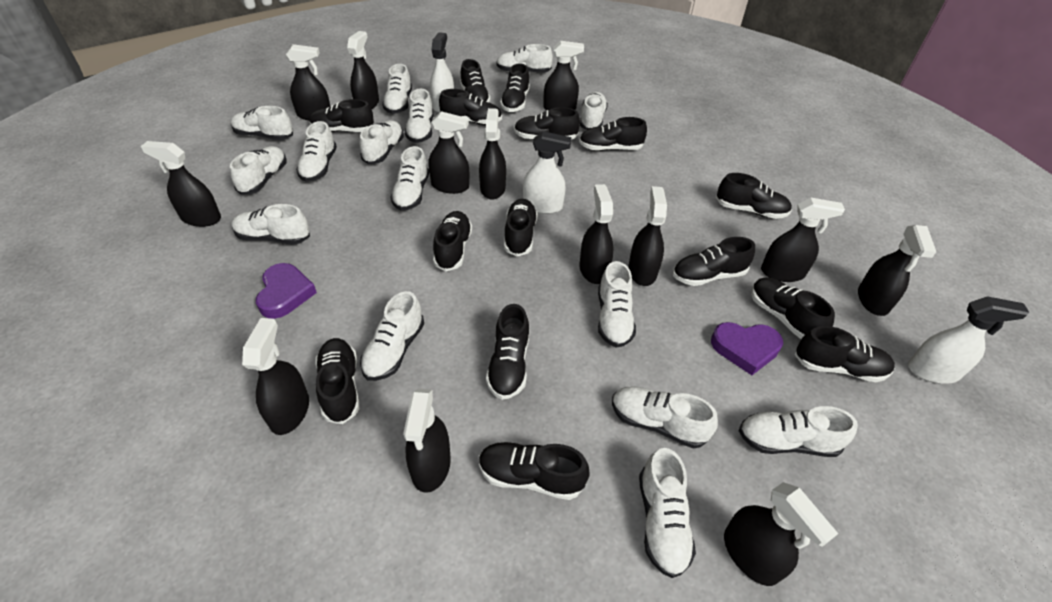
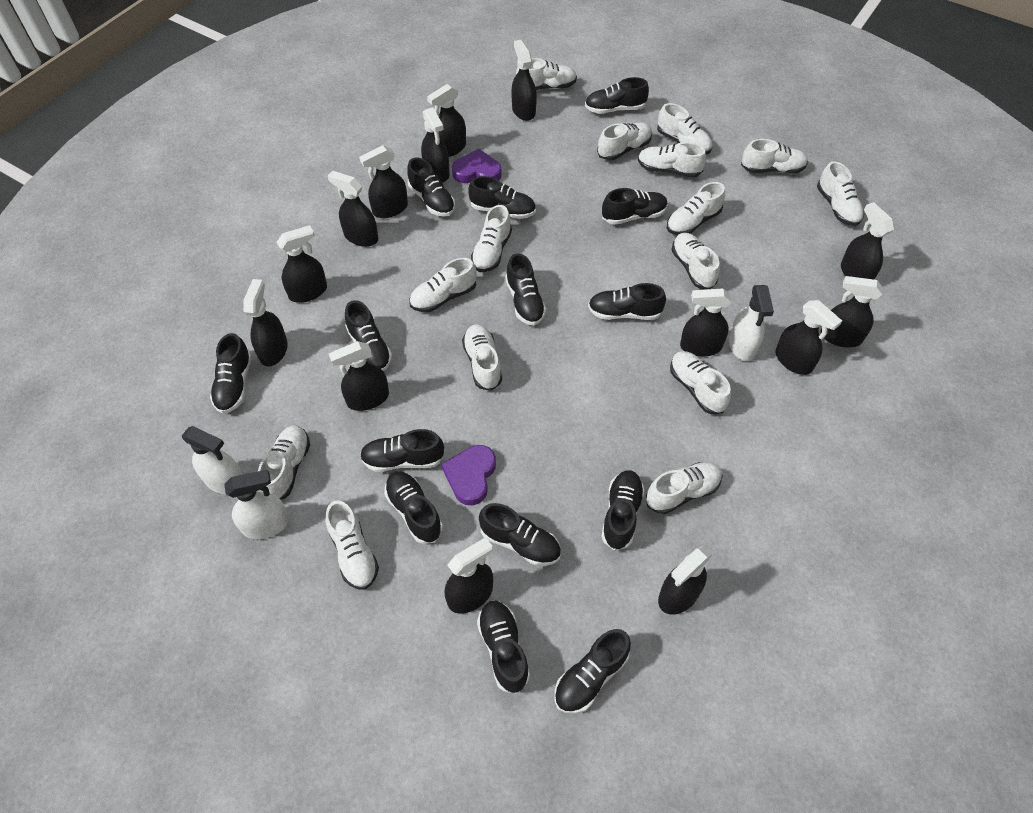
black shoe: [309,99,374,132] [315,338,359,424] [433,211,472,271] [439,89,502,125] [460,59,491,102] [479,442,590,500] [486,304,529,400] [500,63,530,112] [504,199,538,256] [514,107,580,140] [579,117,647,151] [673,237,755,286] [716,173,792,219] [751,278,835,339] [794,326,895,382] = 15 -> [210,333,252,414] [345,300,392,371] [360,429,445,472] [384,471,443,544] [407,158,455,217] [468,176,536,219] [477,600,530,694] [479,503,561,566] [505,253,546,326] [554,629,631,714] [585,77,649,114] [588,283,666,320] [601,470,645,551] [602,188,668,225] = 14
black spray bottle: [141,141,221,227] [242,318,309,435] [286,44,330,120] [347,31,379,109] [403,388,451,493] [428,111,469,194] [479,108,506,199] [544,41,584,111] [579,184,613,284] [628,186,667,286] [724,482,838,586] [761,197,845,282] [858,225,936,316] = 13 -> [244,279,288,367] [277,225,327,303] [328,171,378,247] [329,341,389,411] [359,145,408,218] [421,107,450,183] [427,84,466,157] [444,537,493,614] [511,40,537,121] [658,547,712,615] [680,289,731,357] [775,300,842,375] [821,276,883,347] [841,202,894,279] = 14

